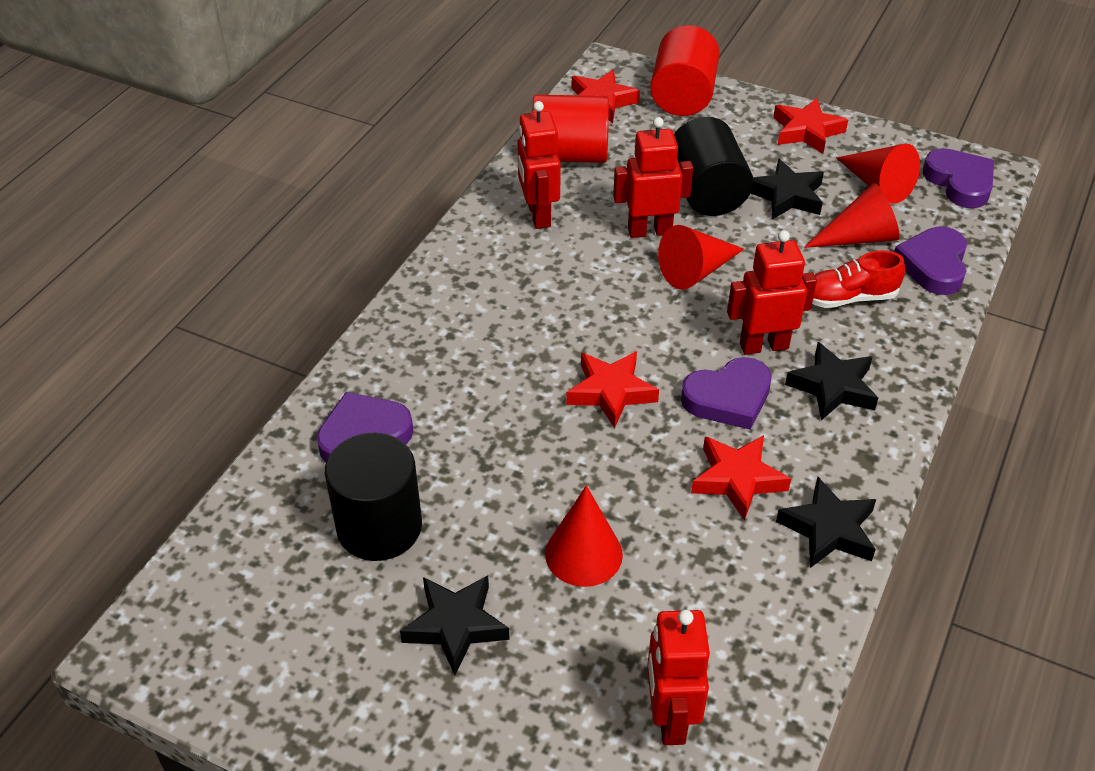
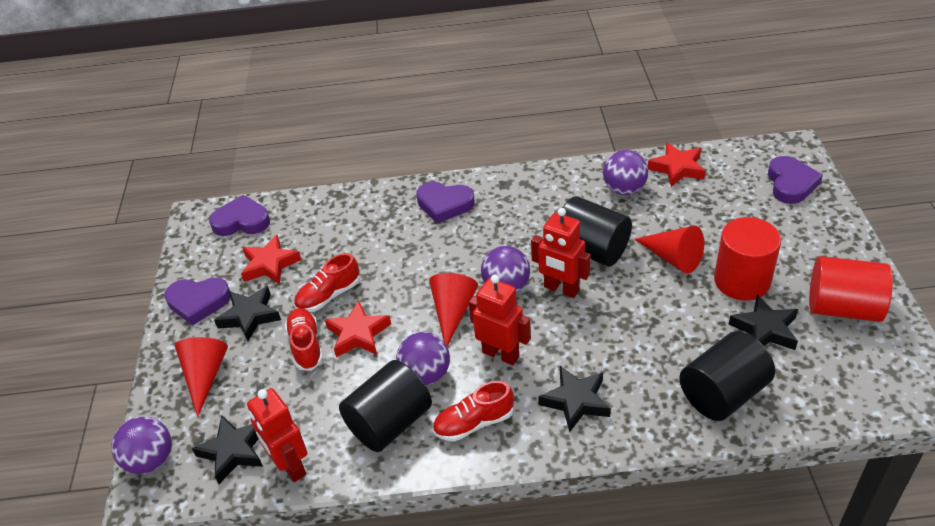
black cylinder: [325,433,422,561] [674,117,754,216] = 2 -> [339,360,432,452] [563,196,632,267] [679,331,775,421] = 3
purple ball: none = 0 -> [112,416,172,474] [396,332,450,385] [481,246,530,293] [603,150,648,195] = 4
red cone: [545,485,623,587] [658,225,744,290] [804,183,900,248] [836,144,920,204] = 4 -> [175,337,228,417] [429,273,478,346] [634,226,704,274] = 3
red robot: [517,101,561,229] [613,117,693,238] [647,610,710,745] [727,230,817,355] = 4 -> [247,388,307,482] [469,275,531,365] [531,208,591,298] = 3
red shoe: [812,250,905,308] = 1 -> [285,308,323,371] [294,253,360,312] [432,381,514,442] = 3
red star: [566,351,659,428] [572,70,640,123] [691,435,791,521] [773,98,848,154] = 4 -> [241,235,301,285] [325,300,391,357] [648,142,705,187] = 3

